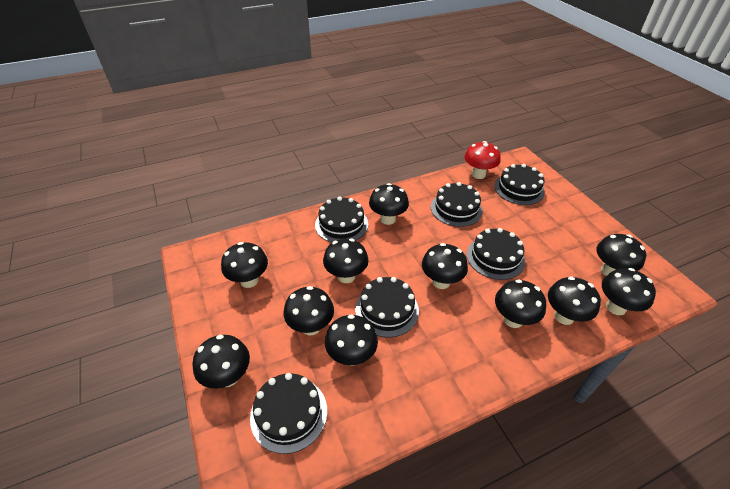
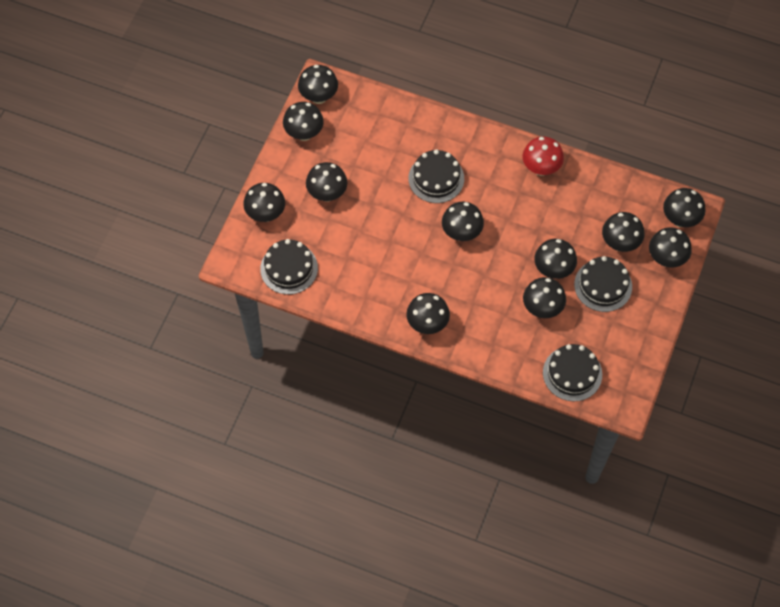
black cake: [250,373,327,454] [315,196,368,242] [355,277,419,338] [431,182,483,227] [467,228,525,280] [494,164,545,205] = 6 -> [260,239,318,295] [409,149,464,203] [543,344,602,401] [574,256,632,312] = 4

